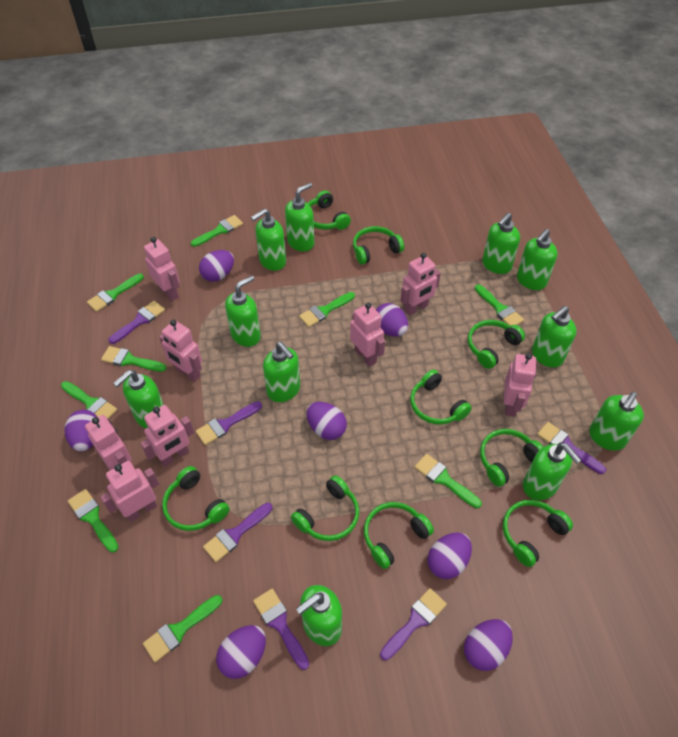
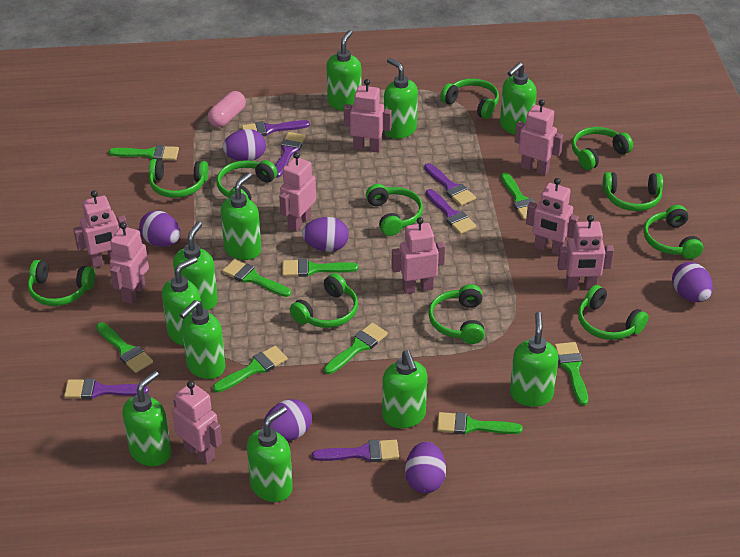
green headphones: [162,466,230,531] [291,475,359,541] [307,190,351,230] [353,226,404,265] [364,502,434,569] [410,370,472,424] [468,320,525,369] [480,429,543,487] [503,500,573,567] = 9 -> [28,260,95,306] [149,159,209,198] [217,160,277,200] [290,273,358,328] [366,184,423,236] [428,284,485,344] [441,78,499,119] [572,127,633,170] [578,285,649,340] [603,172,663,211] [643,205,703,259] = 11
pink capsule: none = 0 -> [208,91,246,128] = 1
pink robot: [85,415,131,470] [100,461,159,522] [140,405,194,467] [144,237,180,301] [159,320,202,382] [350,303,385,367] [400,253,441,316] [503,353,536,417] = 8 -> [73,191,127,268] [110,222,149,304] [172,381,222,464] [279,152,316,232] [344,79,392,153] [392,217,445,294] [515,99,563,175] [526,178,579,255] [557,215,614,290] = 9
purple egg: [65,410,97,451] [199,250,234,282] [216,625,266,679] [306,402,347,440] [376,303,408,337] [428,533,472,579] [464,619,513,671] = 7 -> [139,211,180,247] [223,129,266,161] [262,399,312,441] [302,217,349,252] [405,441,446,493] [672,262,713,302] = 6

